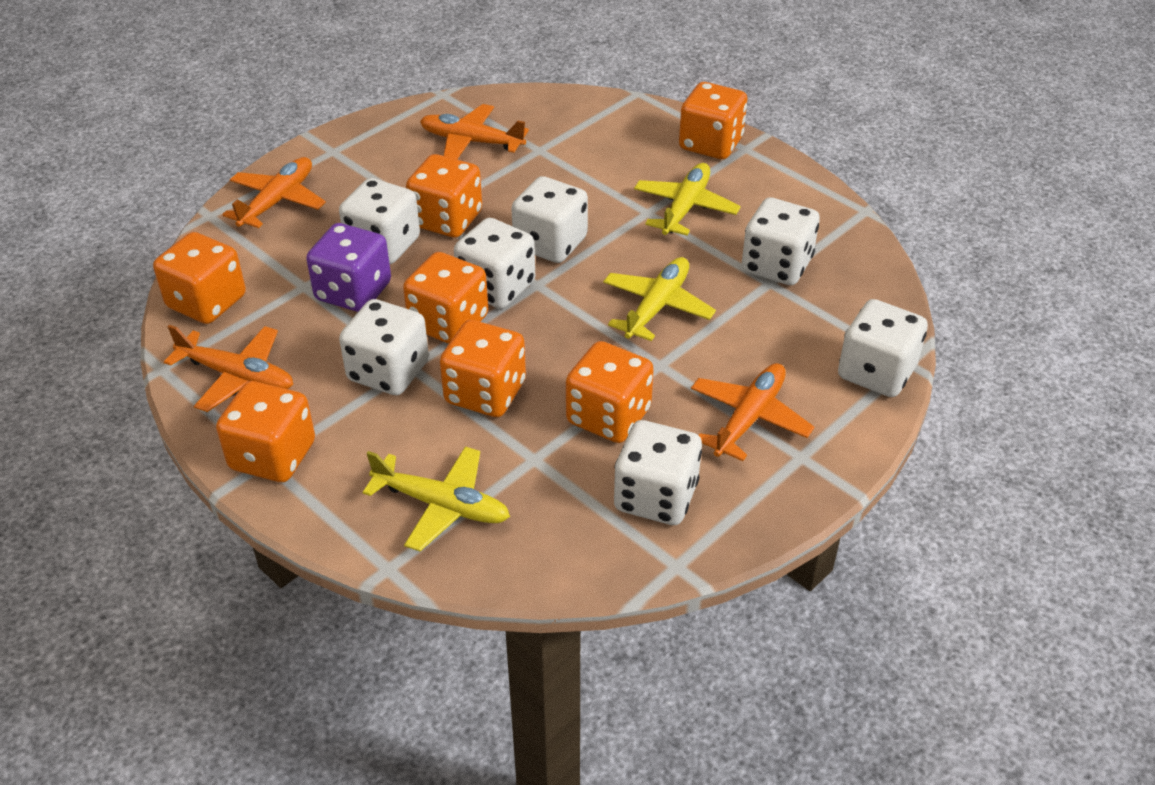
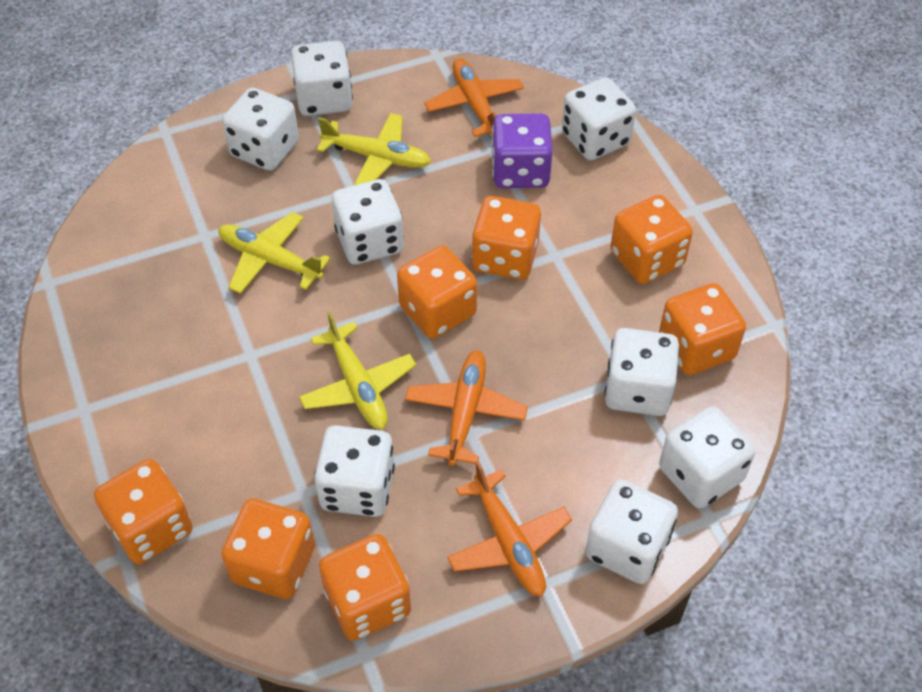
orange plane: [164,325,293,412] [222,157,326,228] [420,104,529,159] [691,363,814,461] = 4 -> [405,350,528,466] [424,58,524,137] [447,461,572,596] = 3
white dice: [339,178,420,264] [339,299,429,395] [454,218,535,309] [511,176,588,263] [614,420,702,525] [741,198,820,285] [838,299,928,397] = 7 -> [222,88,299,171] [291,41,353,116] [314,425,395,517] [332,179,404,265] [562,77,636,160] [585,479,678,584] [604,328,680,416] [659,406,755,508] = 8

